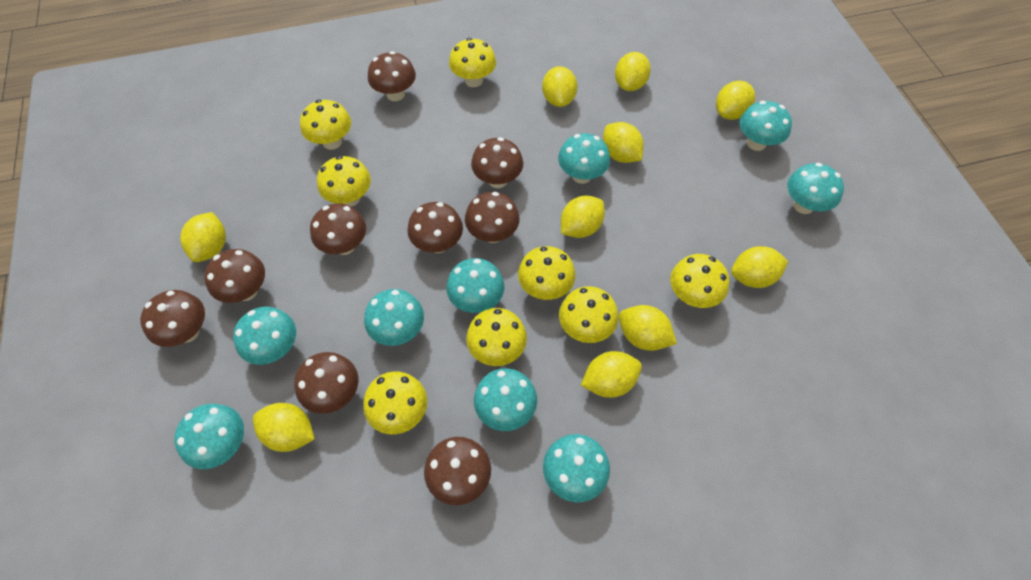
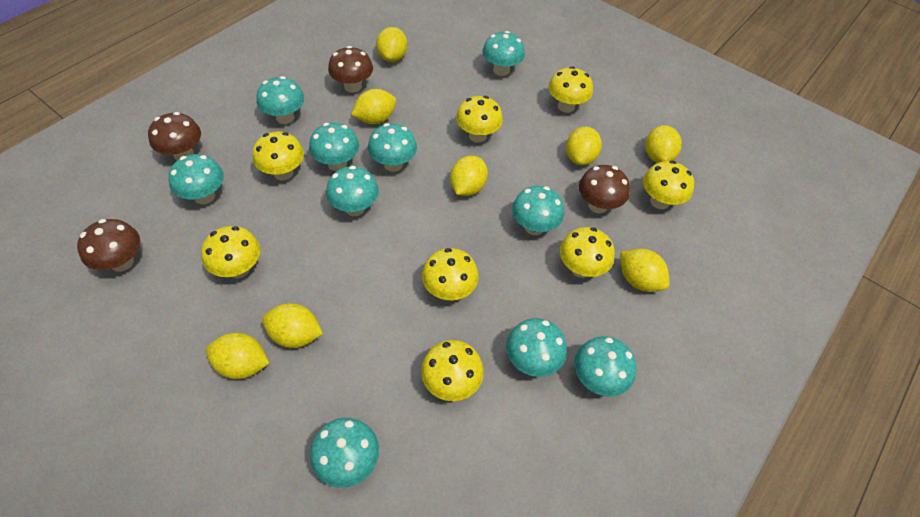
brown mushroom: [140,290,205,347] [204,249,265,303] [294,352,358,414] [310,204,366,255] [368,51,416,101] [407,202,463,253] [424,437,491,505] [465,192,520,243] [471,137,523,188] = 9 -> [77,219,140,272] [148,112,201,160] [328,46,373,93] [579,165,630,213] = 4
turquoise mushroom: [174,404,244,469] [233,307,296,365] [364,289,424,346] [446,258,505,313] [474,368,537,431] [543,434,610,502] [558,133,610,184] [739,101,792,151] [787,163,844,214] = 9 -> [168,154,224,204] [257,76,304,124] [309,123,359,171] [310,418,379,488] [326,166,379,216] [368,123,417,172] [482,31,525,76] [506,318,567,377] [512,186,564,235] [574,336,637,397] = 10
yellow lemon: [180,212,226,262] [253,403,314,452] [542,66,577,107] [561,196,605,238] [581,351,642,398] [603,122,644,163] [615,52,651,91] [619,305,677,351] [716,81,755,120] [731,246,789,288] = 10 -> [206,333,269,379] [262,303,323,348] [351,89,396,124] [376,27,407,62] [450,156,488,196] [566,127,602,165] [620,249,670,292] [645,125,682,163] = 8

